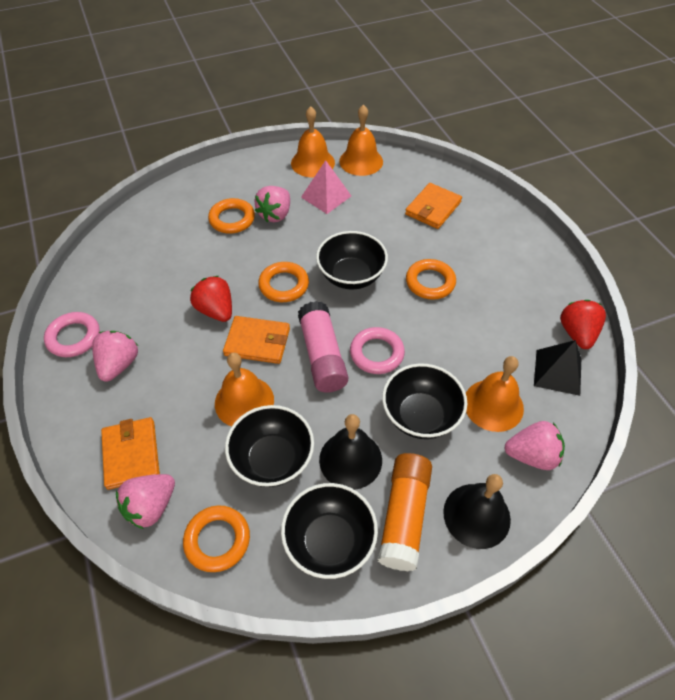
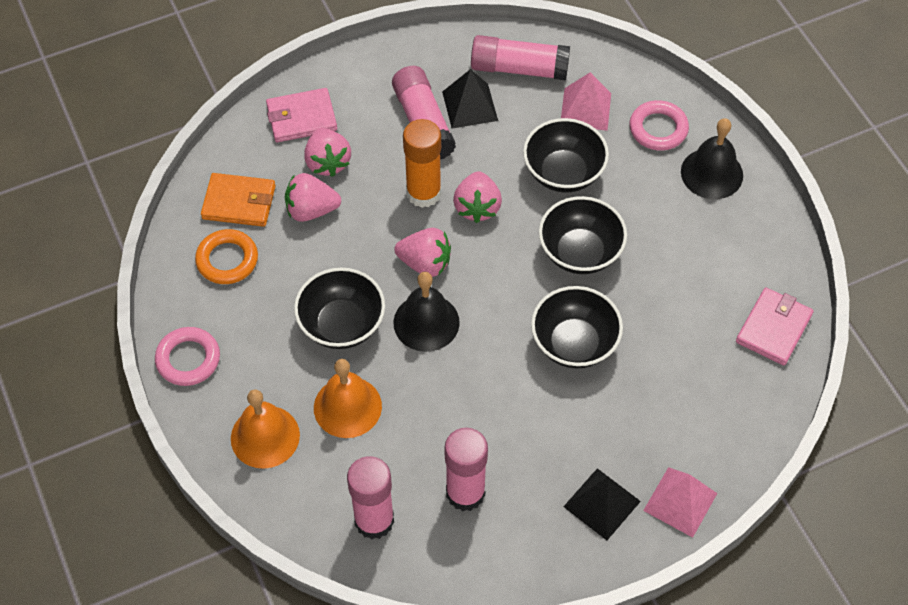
black pyramid: [534,340,581,396] = 1 -> [442,69,498,129] [563,468,641,540] = 2
orange bell: [215,353,274,426] [291,106,335,177] [339,105,383,176] [466,356,524,432] = 4 -> [231,390,300,469] [314,359,382,438] = 2
orange ring: [183,505,250,572] [208,198,255,234] [258,262,309,302] [406,259,456,300] = 4 -> [195,229,258,284] = 1
orange wallet: [101,417,160,490] [223,316,290,364] [405,183,462,229] = 3 -> [201,173,276,227] = 1
pink glue stick: [298,301,348,393] = 1 -> [347,456,394,539] [392,66,456,159] [444,428,488,511] [471,35,570,80] = 4
pink pyramid: [301,160,351,214] = 1 -> [561,72,611,131] [643,467,717,538] = 2
pink wallet: none = 0 -> [266,88,337,142] [736,288,814,365] = 2
red strawberry: [190,276,232,322] [560,300,606,349] = 2 -> none = 0

